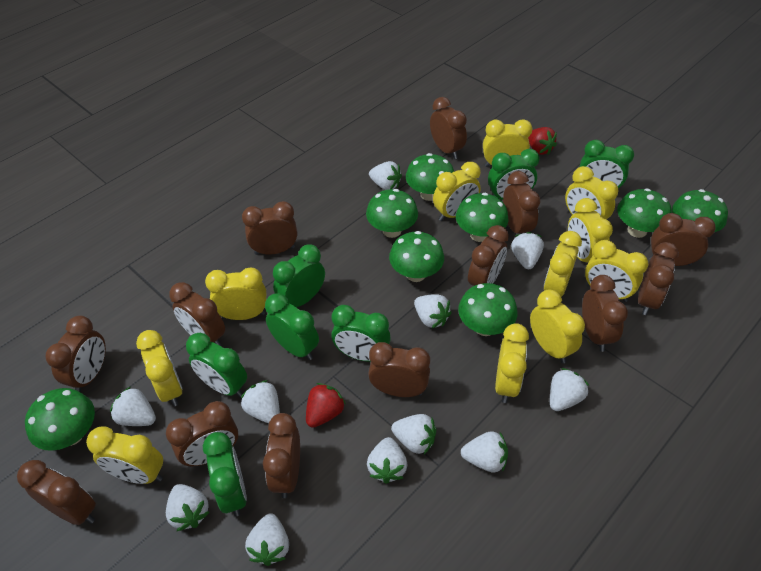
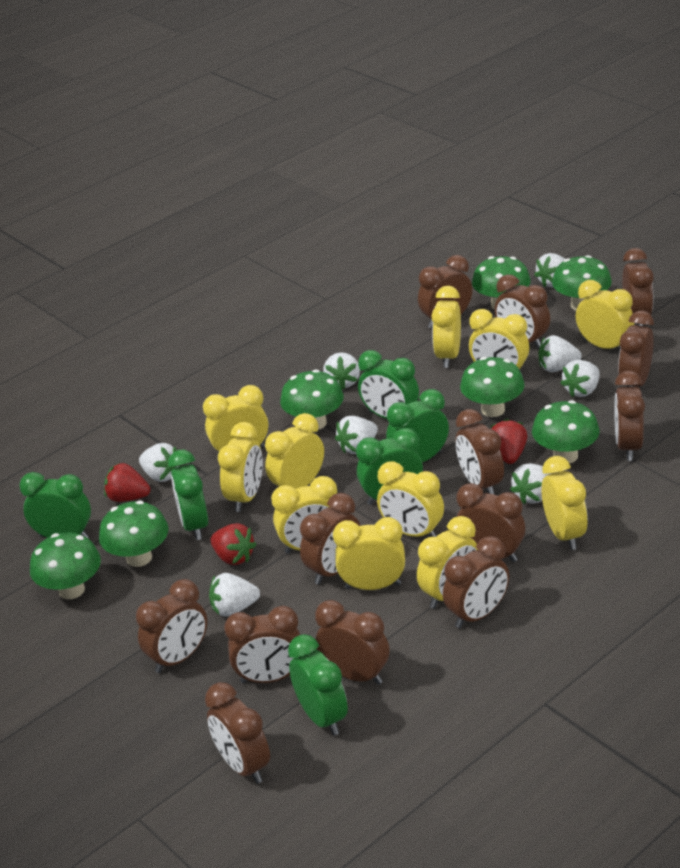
green clock: [186,333,247,397] [203,432,247,516] [265,293,319,360] [273,244,325,307] [331,305,391,362] [488,149,540,200] [580,140,634,188] = 7 -> [19,472,91,538] [168,450,208,540] [288,634,348,736] [356,428,423,505] [358,350,419,419] [386,389,449,462] = 6
green mushroom: [25,388,95,451] [366,189,418,238] [389,231,444,282] [406,153,454,201] [456,193,509,242] [458,283,517,336] [617,188,672,238] [672,189,728,232] = 8 -> [30,533,101,599] [99,501,169,567] [280,370,344,430] [460,357,525,417] [472,256,531,310] [532,400,599,463] [552,255,612,311] = 7
red strawberry: [306,383,346,428] [528,127,557,155] = 2 -> [104,463,151,502] [210,523,256,565] [490,419,528,464] = 3
white strawberry: [110,387,156,426] [166,484,210,531] [241,380,280,423] [245,513,289,566] [367,437,407,484] [369,161,402,190] [391,414,436,454] [414,294,452,328] [461,431,508,472] [511,232,544,269] [550,368,589,411] = 11 -> [139,443,180,482] [209,573,260,617] [323,352,360,390] [335,416,378,454] [510,463,551,504] [534,253,565,287] [538,335,582,372] [560,360,600,397] = 8

